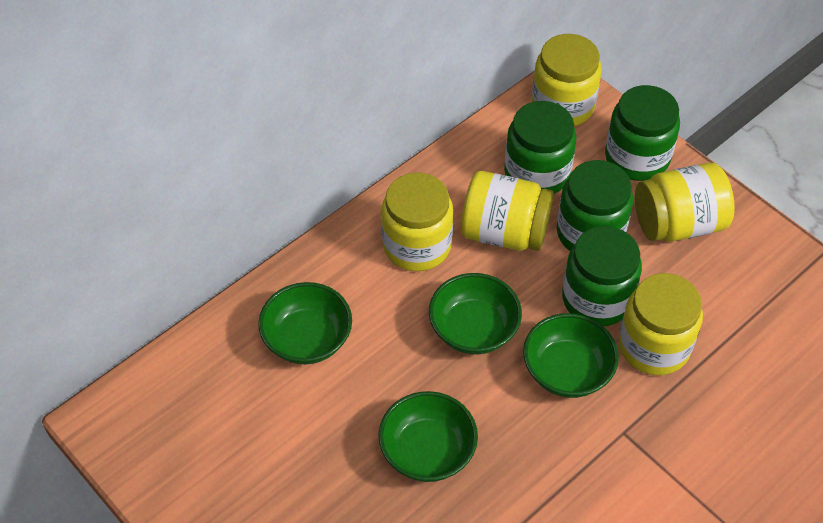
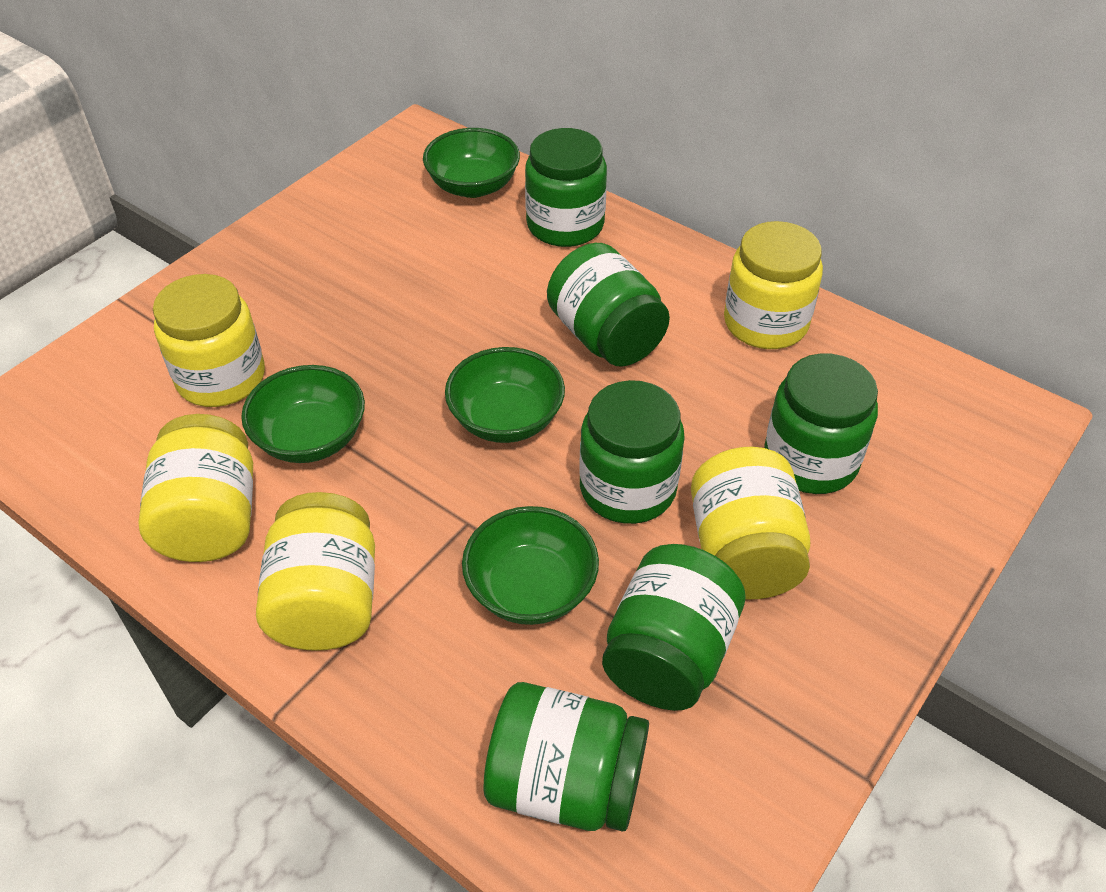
green jar: [504,101,576,194] [557,160,633,251] [562,226,642,326] [605,85,680,181] = 4 -> [483,682,649,832] [525,128,607,247] [547,243,670,367] [579,380,685,524] [602,544,745,711] [764,353,878,494] = 6

